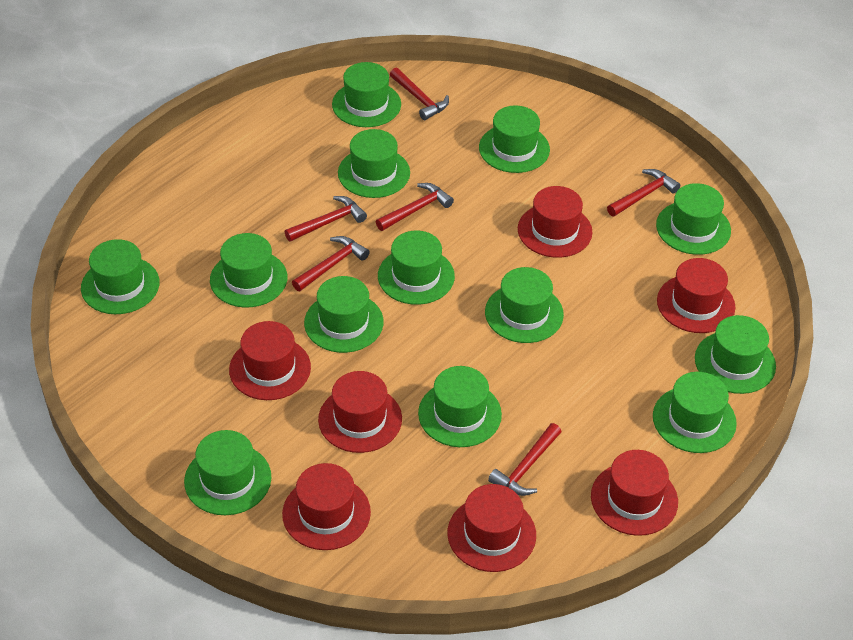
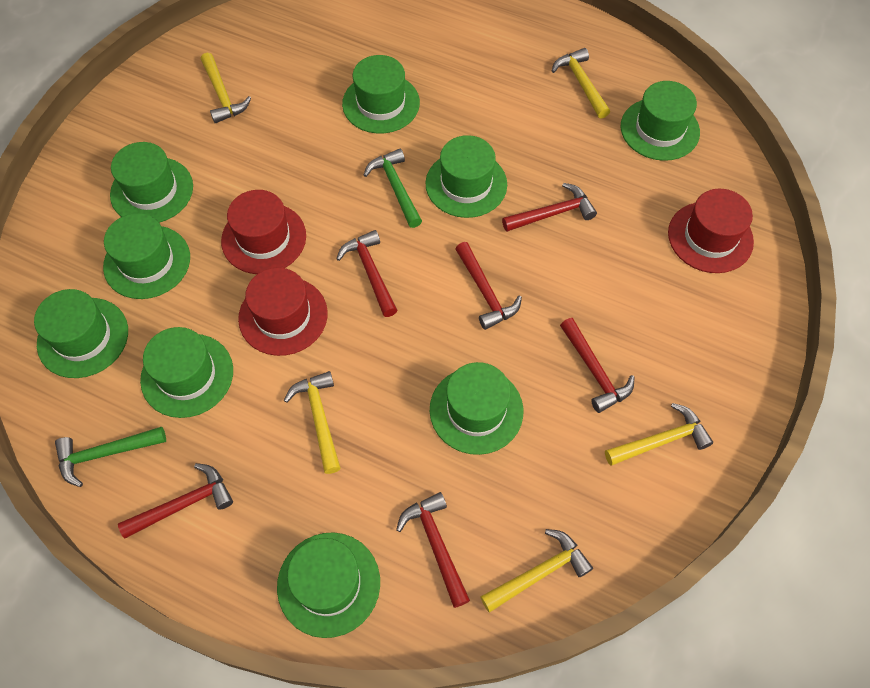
green hammer: none = 0 -> [55,427,166,487] [364,149,422,228] = 2
green hat: [81,239,160,314] [184,430,271,515] [210,233,287,308] [304,276,384,353] [332,62,401,127] [338,129,410,198] [378,230,455,305] [418,366,502,447] [479,106,550,173] [485,267,564,343] [653,372,737,453] [656,183,731,255] [695,315,776,394] = 13 -> [34,289,128,378] [103,213,190,299] [110,142,193,223] [140,327,233,418] [277,532,380,638] [342,55,420,134] [425,135,507,218] [430,362,523,455] [621,81,700,161] = 9
red hat: [229,321,311,400] [282,463,371,550] [318,371,402,453] [448,484,536,572] [518,186,593,258] [591,450,678,536] [657,258,735,333] = 7 -> [221,190,306,274] [238,267,328,356] [668,189,754,273] = 3
yellow hammer: none = 0 -> [201,53,251,123] [284,371,341,474] [480,529,593,613] [552,48,610,119] [605,403,713,466] = 5

